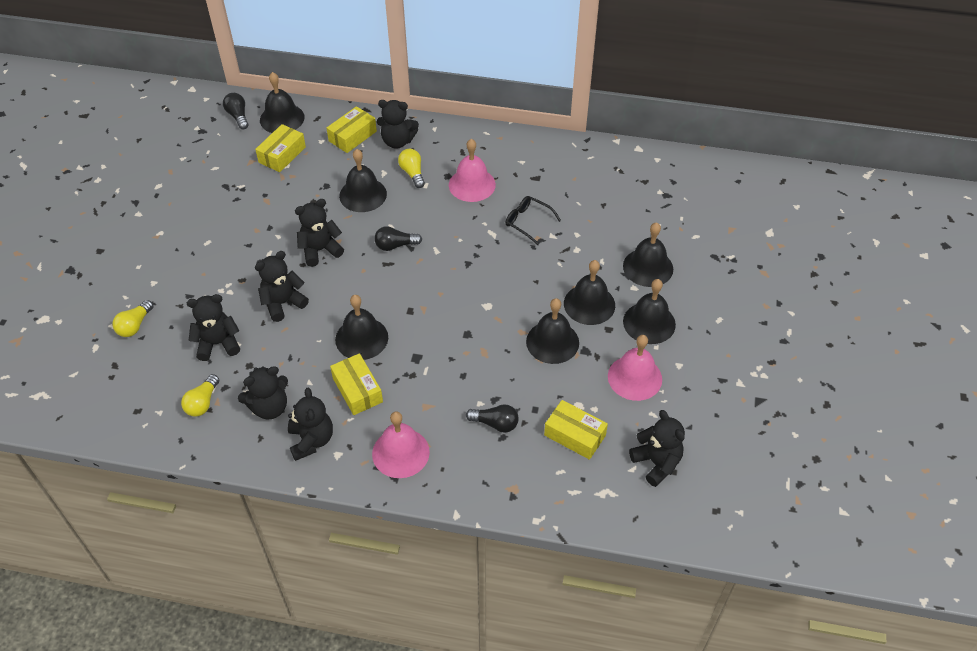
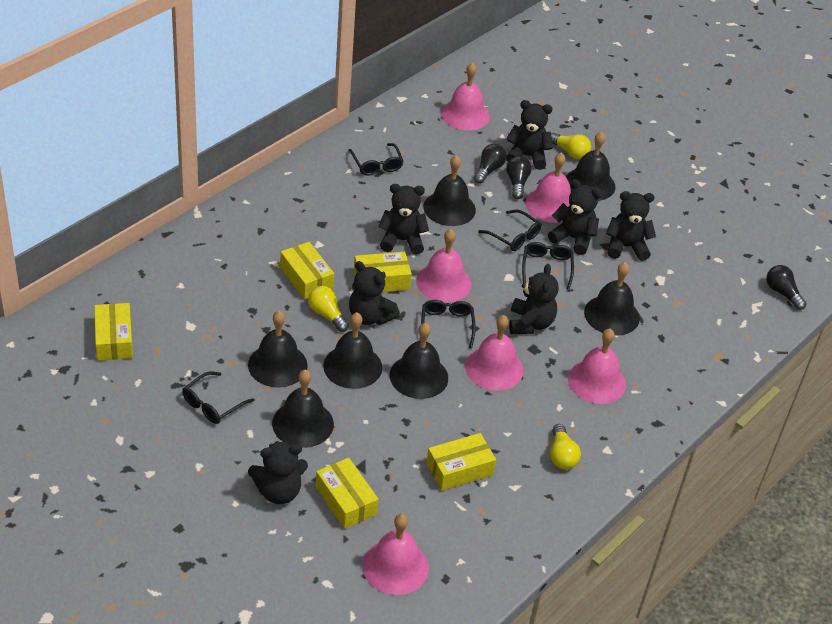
black glasses: [505,196,561,245] = 1 -> [182,371,255,424] [349,143,403,176] [421,300,476,348] [478,210,541,251] [522,242,574,290] = 5
pink bell: [372,412,430,478] [449,139,496,202] [608,335,662,401] = 3 -> [363,514,429,595] [416,229,471,303] [441,62,490,130] [465,315,524,391] [525,152,571,223] [568,329,626,404] = 6
yellow box: [255,124,306,172] [327,106,377,153] [330,353,383,415] [544,400,608,460] = 4 -> [94,303,133,361] [280,242,334,300] [315,458,379,529] [354,252,412,292] [426,433,496,491] = 5

